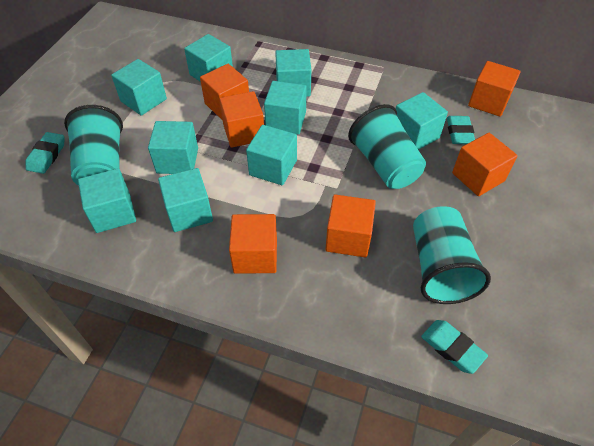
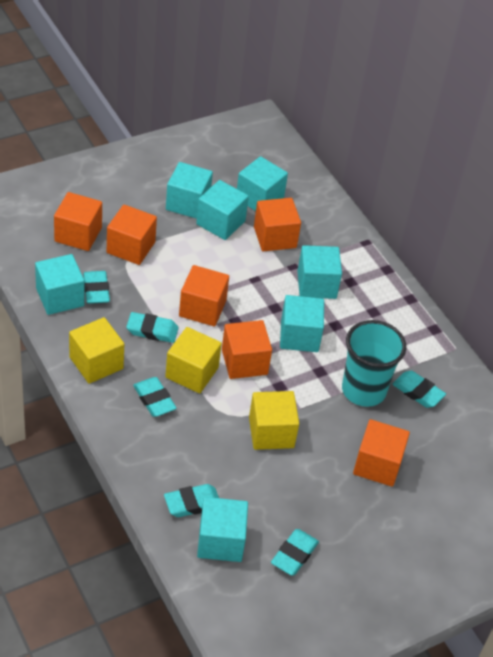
turquoise cube: [78,168,136,233] [111,59,167,116] [148,121,198,174] [158,168,213,232] [184,34,233,82] [246,125,297,185] [264,81,307,134] [275,49,311,97] [396,92,448,150] = 9 -> [35,254,84,315] [166,162,213,219] [196,180,249,240] [197,497,248,562] [237,156,288,211] [280,295,324,352] [297,245,342,299] = 7
turquoise cup: [64,105,123,186] [348,104,426,189] [413,206,491,304] = 3 -> [342,320,406,407] = 1
turquoise eraser: [26,132,64,174] [421,320,488,374] [447,116,475,144] = 3 -> [83,271,110,304] [126,312,179,343] [133,377,177,417] [164,484,219,517] [271,529,319,576] [392,371,446,408] = 6
yellow cube: none = 0 -> [69,317,124,384] [165,327,222,393] [249,391,299,450] = 3

